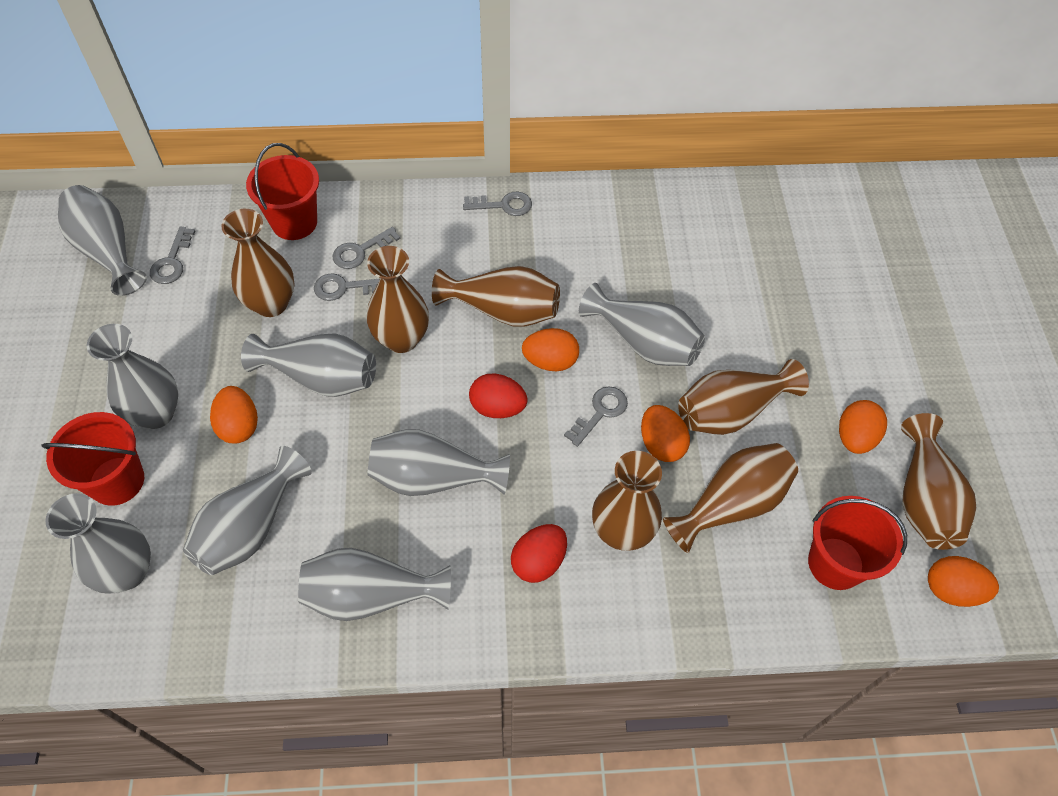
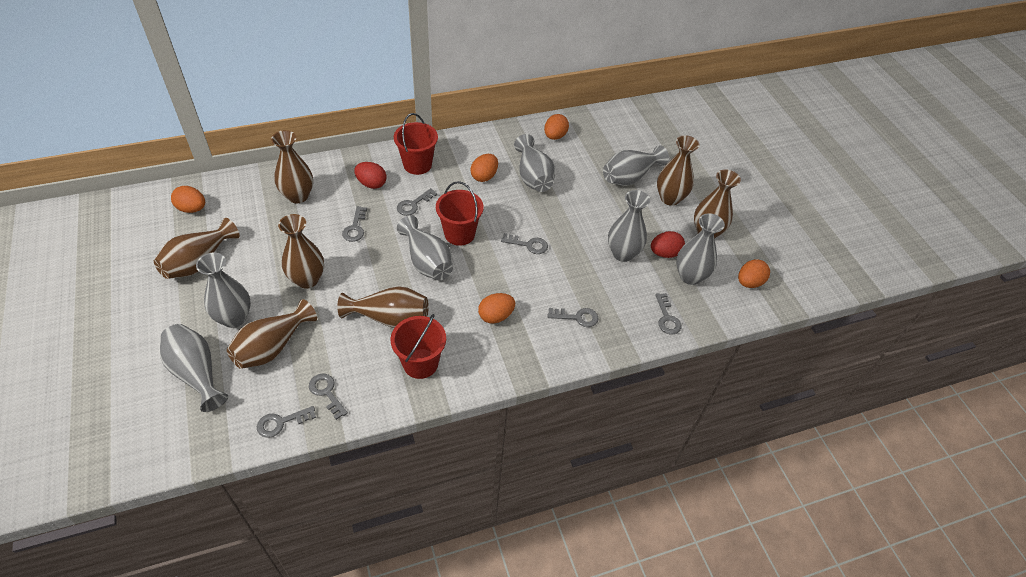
grey key: [150,227,195,284] [314,273,380,301] [333,227,400,269] [463,192,532,216] [564,386,628,447] = 5 -> [257,406,316,438] [309,374,348,420] [342,206,367,242] [397,188,437,216] [501,233,548,254] [548,308,599,327] [655,293,681,334] = 7
grey vase: [45,493,151,594] [58,185,147,296] [87,324,178,429] [183,446,312,575] [241,333,376,397] [298,548,451,621] [367,429,510,496] [579,283,705,366] = 8 -> [160,324,228,412] [196,253,251,328] [397,216,453,280] [514,134,555,192] [603,145,669,186] [608,190,650,262] [676,213,725,285] = 7

